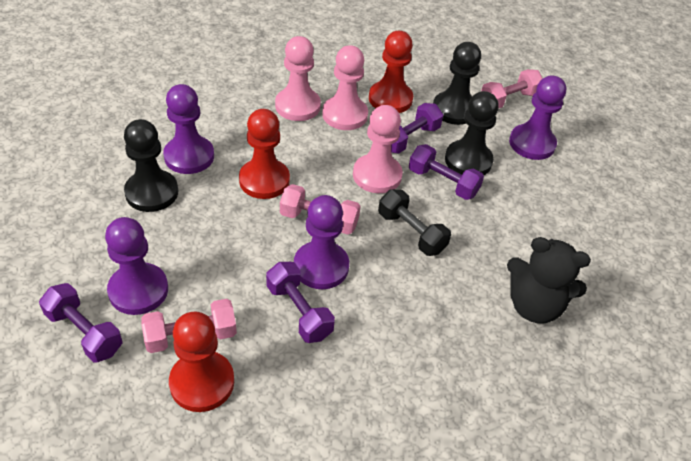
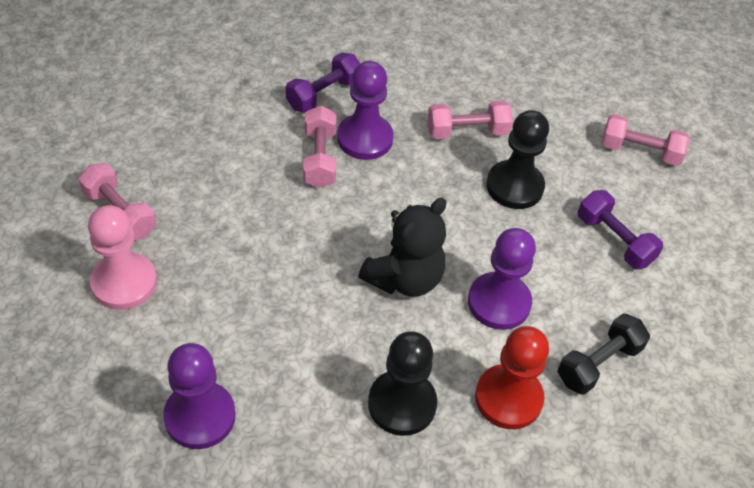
black pawn: [124,119,178,212] [433,42,481,125] [445,91,499,175] = 3 -> [368,331,437,436] [486,110,549,209] = 2
pink dumbbell: [141,299,237,353] [280,184,361,234] [481,69,543,108] = 3 -> [78,163,156,240] [303,106,337,188] [428,100,513,139] [602,114,690,166] = 4
pink pawn: [275,36,321,121] [322,45,368,130] [353,105,403,193] = 3 -> [88,205,157,310] = 1
purple dumbbell: [39,283,122,362] [266,262,335,343] [391,103,443,153] [409,144,484,200] = 4 -> [286,53,360,113] [578,190,663,269] = 2
purple pawn: [105,217,168,315] [163,84,214,174] [294,195,349,289] [509,75,566,160] = 4 -> [163,343,236,449] [337,61,394,160] [468,228,536,330] = 3
red pawn: [169,312,234,412] [239,109,290,199] [369,31,413,113] = 3 -> [475,326,549,429] = 1

